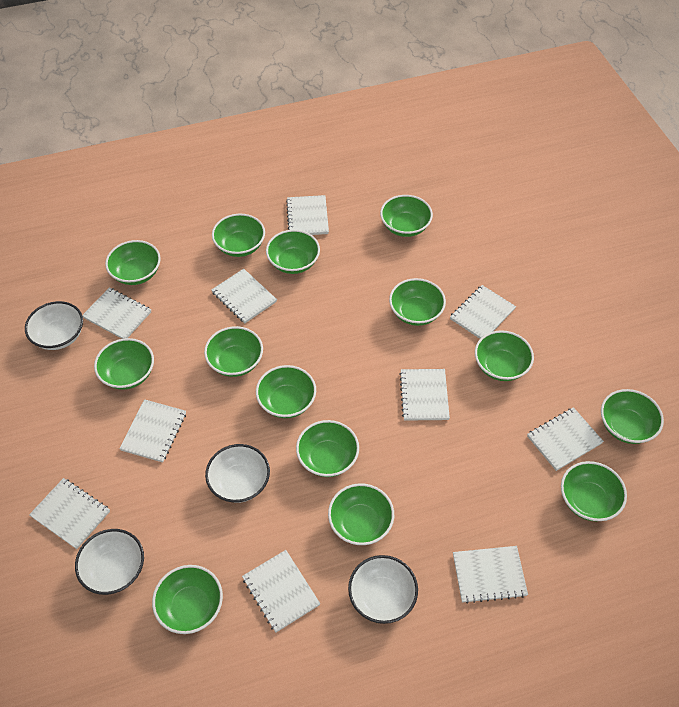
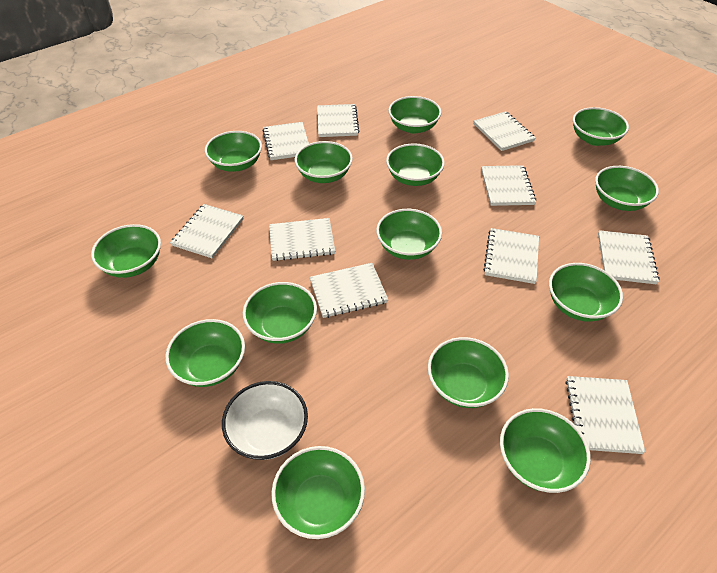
white bowl: [25,301,83,350] [75,529,144,595] [205,444,270,503] [348,555,418,624] = 4 -> [222,381,308,460] = 1

